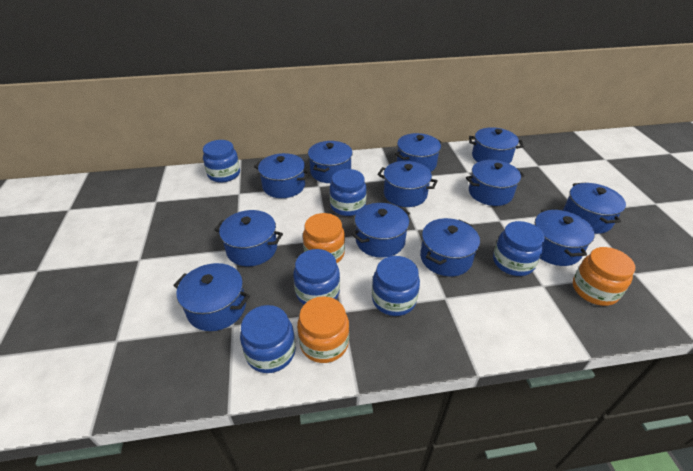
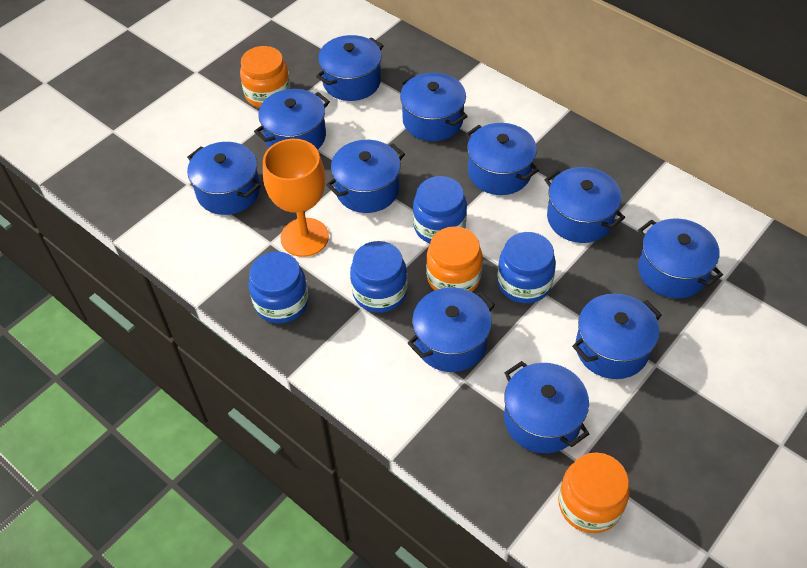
blue jar: [203,140,240,182] [240,305,296,373] [293,249,340,305] [330,169,367,216] [372,256,420,316] [493,221,545,276] = 6 -> [249,251,309,323] [350,241,407,313] [413,176,467,243] [497,232,556,303] = 4
blue pot: [173,263,250,331] [214,210,283,266] [254,153,310,198] [308,141,353,183] [351,203,410,258] [377,161,438,207] [395,133,441,172] [420,218,480,276] [466,160,525,206] [469,127,524,164] [535,209,595,266] [563,183,626,234] = 12 -> [187,142,260,215] [254,89,330,150] [316,35,384,101] [326,140,405,213] [400,73,468,141] [407,287,495,372] [465,123,539,195] [504,361,589,453] [545,167,625,243] [572,294,662,379] [638,219,723,298] = 11
orange goblet: none = 0 -> [263,139,329,257] = 1

